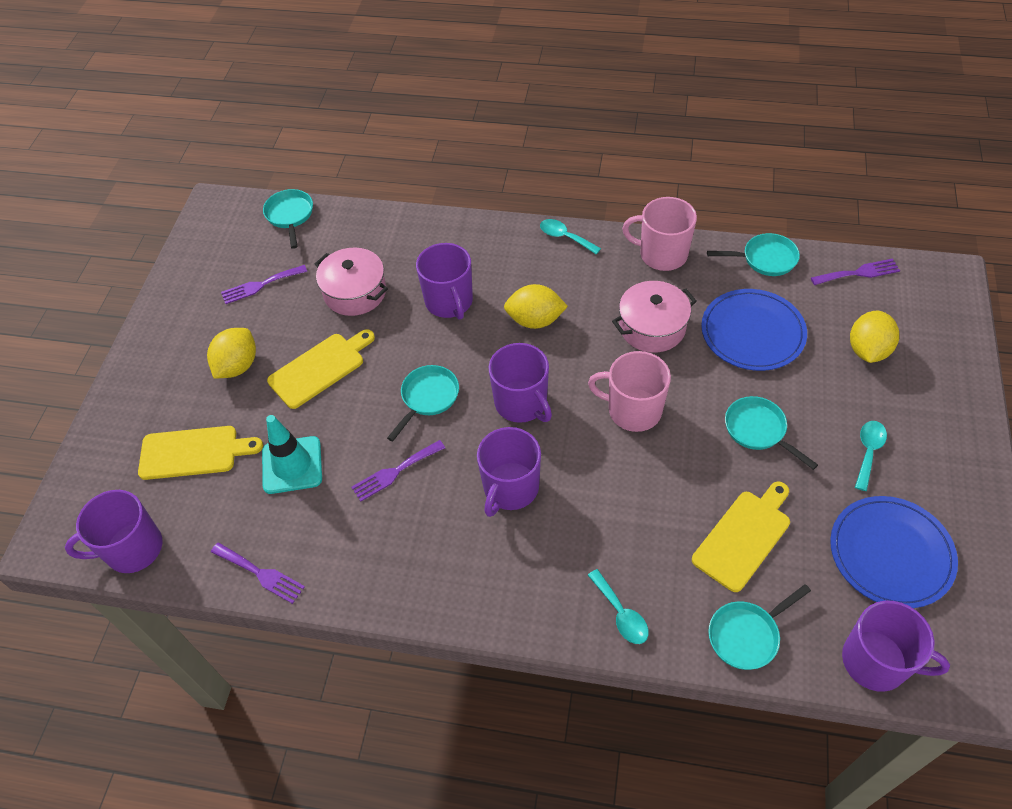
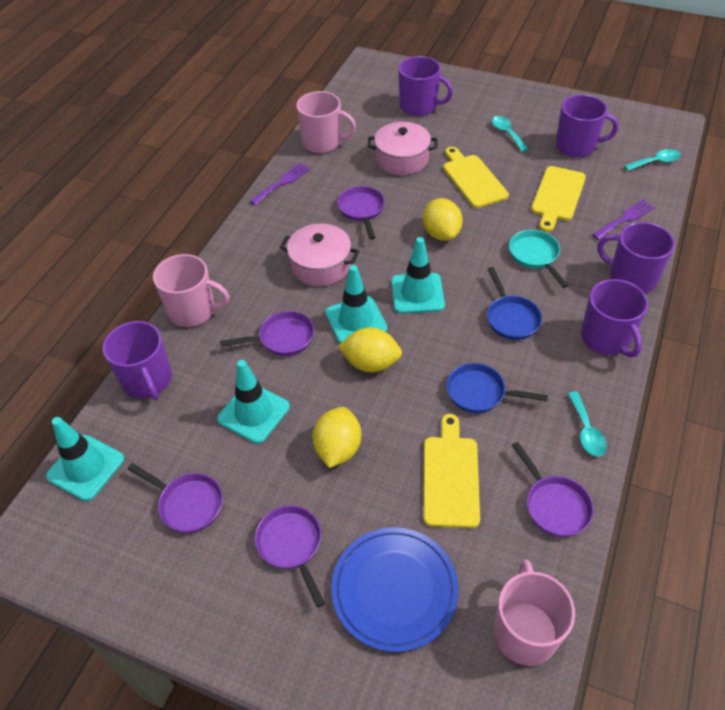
blue pan: none = 0 -> [446,363,548,413] [487,267,542,340] = 2
blue plate: [701,289,807,371] [830,496,958,608] = 2 -> [331,527,458,652] = 1
pink mug: [588,351,671,432] [622,197,697,271] = 2 -> [153,254,229,327] [296,91,356,153] [494,559,575,666] = 3
purple fork: [211,542,305,604] [221,265,307,304] [351,440,445,502] [811,258,900,285] = 4 -> [250,163,310,205] [592,200,655,240] = 2
purple pan: none = 0 -> [128,463,223,533] [220,311,314,356] [255,505,325,608] [337,186,385,240] [512,442,594,537] = 5
turquoise pan: [263,189,313,249] [387,365,459,441] [707,233,800,276] [708,584,811,670] [725,396,818,470] = 5 -> [509,230,569,288] = 1
turquoise traffic cone: [262,415,322,494] = 1 -> [46,417,124,501] [217,360,290,444] [325,265,387,343] [391,237,445,314] = 4

